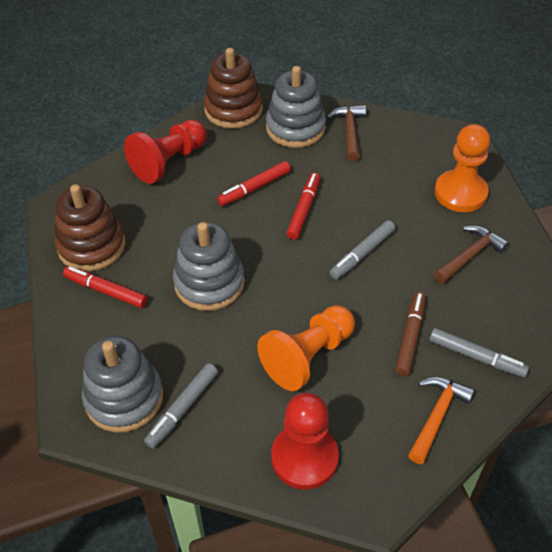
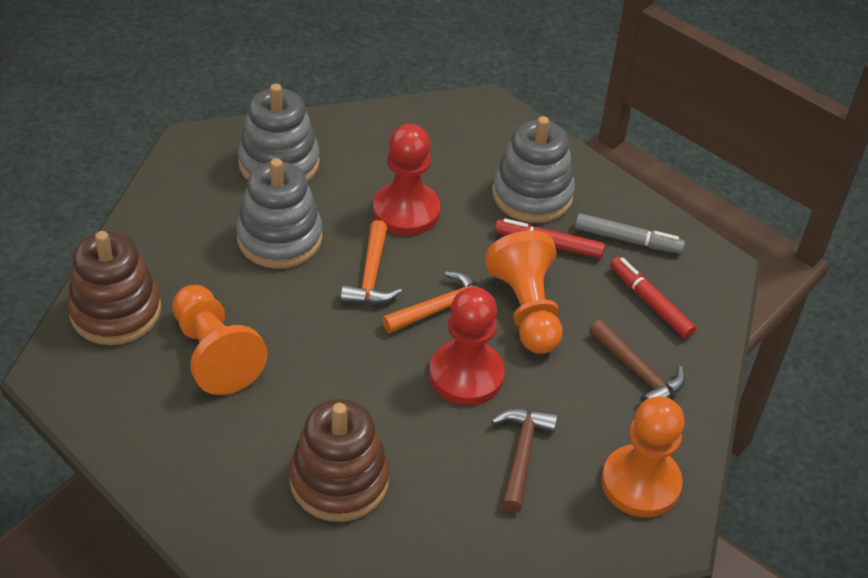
brown marker: [395,292,426,376] = 1 -> none = 0
grey marker: [144,363,218,448] [330,220,395,279] [429,328,529,378] = 3 -> [575,213,685,254] = 1
orange hammer: [408,377,475,464] = 1 -> [341,220,402,305] [382,271,480,333] = 2
orange pawn: [257,305,355,391] [434,124,490,212] = 2 -> [172,285,268,395] [485,231,563,354] [601,396,685,517] = 3
red marker: [63,266,148,308] [217,161,291,206] [286,173,320,240] = 3 -> [495,219,605,259] [610,256,696,339] = 2

